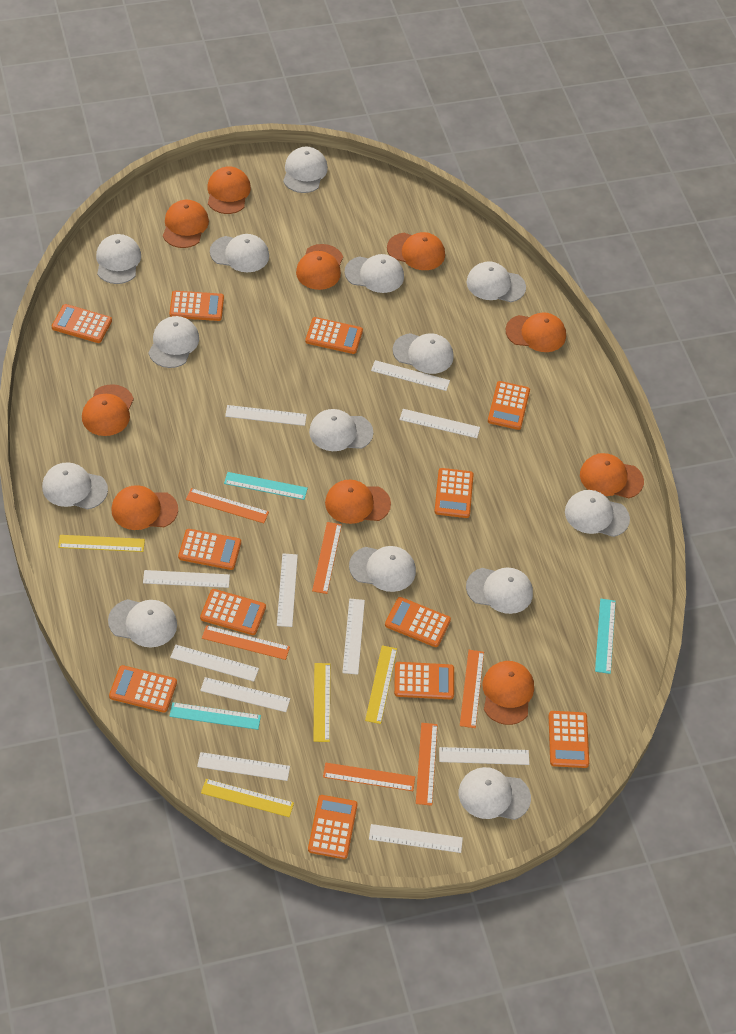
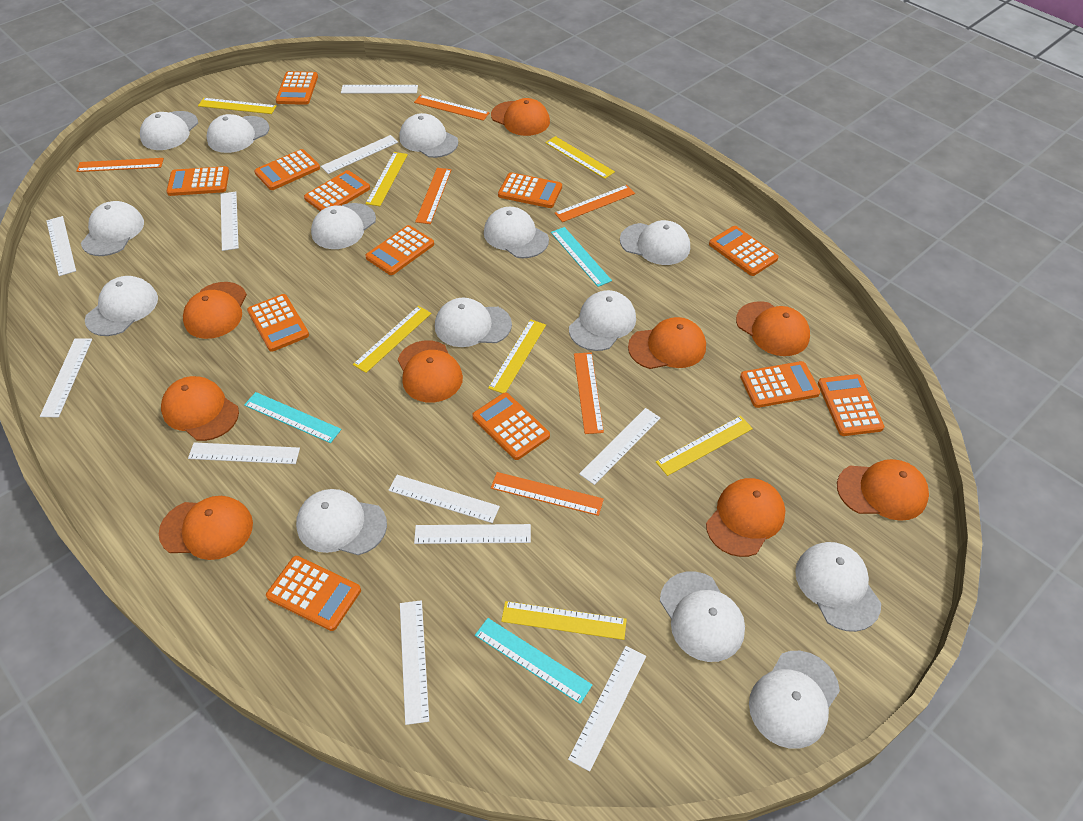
orange cap: [82,384,134,436] [111,485,178,530] [163,200,209,248] [207,166,251,214] [296,244,343,290] [325,480,391,524] [387,232,445,270] [483,661,534,725] [506,313,566,352] [580,453,644,498] = 10 -> [159,496,253,560] [161,376,239,441] [183,282,247,339] [398,340,463,403] [491,98,550,136] [628,317,706,369] [706,478,785,557] [736,301,810,356] [837,459,929,521] = 9
yellow ruler: [58,535,145,552] [201,779,294,817] [313,663,330,742] [365,645,397,724] = 4 -> [198,98,276,114] [353,306,431,373] [366,152,408,206] [488,319,546,393] [501,601,627,640] [545,136,615,179] [656,416,753,476] = 7

